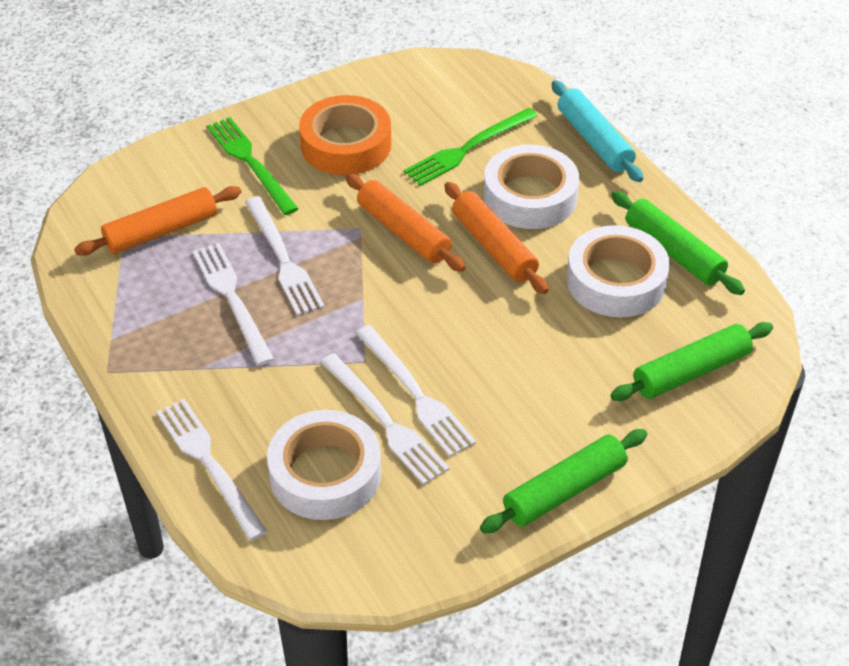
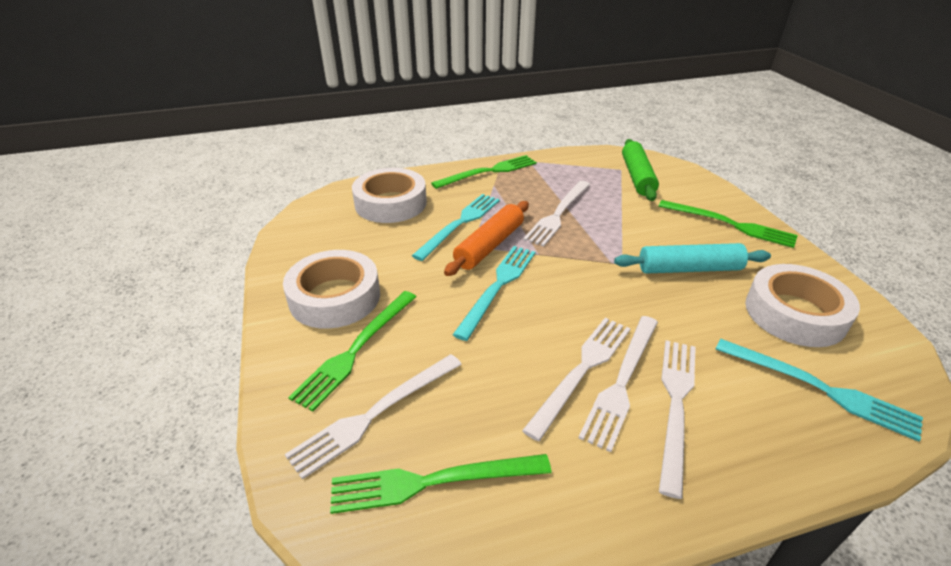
green fork: [207,117,299,215] [404,108,538,186] = 2 -> [288,291,416,411] [330,454,552,514] [431,155,537,189] [658,200,798,248] = 4
green rolling pin: [480,429,647,533] [610,322,773,401] [611,191,745,295] = 3 -> [622,139,659,201] = 1
orange rolling pin: [74,186,241,256] [345,173,466,272] [444,182,549,294] = 3 -> [444,201,529,276] = 1
orange tape: [299,95,391,175] = 1 -> none = 0
turquoise fork: none = 0 -> [412,194,500,261] [453,246,536,341] [716,339,923,442] = 3

